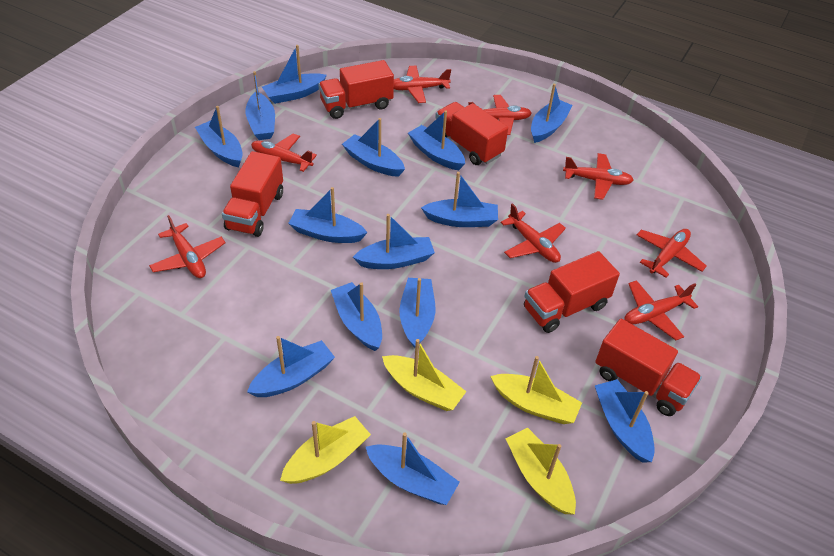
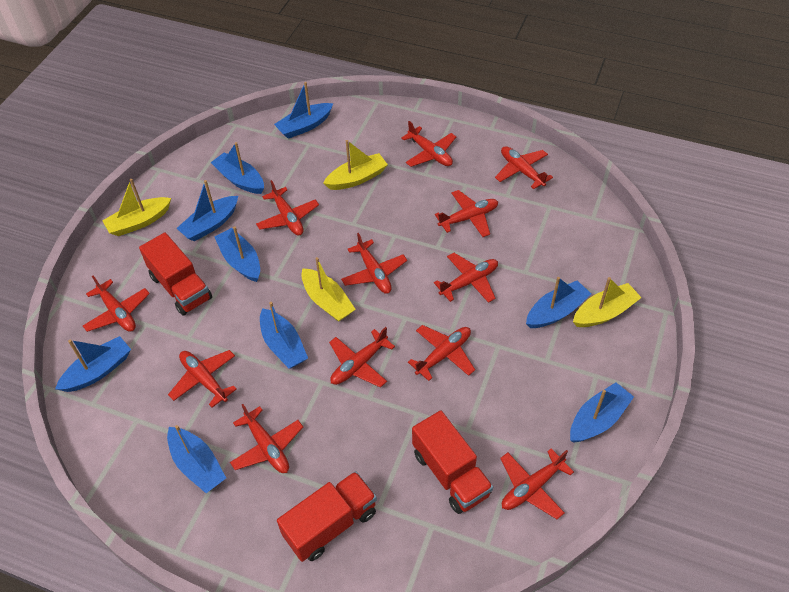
blue boat: [195,106,243,167] [245,71,275,140] [247,336,335,397] [262,45,327,104] [288,187,368,243] [331,282,382,351] [342,118,405,177] [353,214,435,269] [366,432,460,505] [399,278,435,348] [408,110,465,170] [421,172,498,227] [531,84,573,143] [595,379,655,463] = 14 -> [55,336,131,392] [167,425,226,493] [177,180,238,241] [211,142,264,194] [215,226,260,282] [260,302,308,369] [274,82,333,139] [526,277,591,328] [570,382,634,443] = 9
red plane: [149,215,226,278] [251,134,317,172] [394,65,451,103] [468,95,532,135] [501,203,566,263] [563,153,634,200] [624,280,698,340] [637,229,707,278] = 8 -> [83,276,150,332] [168,350,237,408] [230,404,303,473] [256,180,319,236] [329,327,395,388] [341,233,407,294] [401,121,456,167] [408,325,475,381] [434,253,498,303] [435,190,498,237] [495,146,553,189] [500,449,574,519] = 12
red truck: [222,151,283,237] [318,60,394,119] [435,102,508,165] [524,251,620,333] [595,319,702,416] = 5 -> [139,233,212,315] [277,471,377,562] [412,410,493,514] = 3

